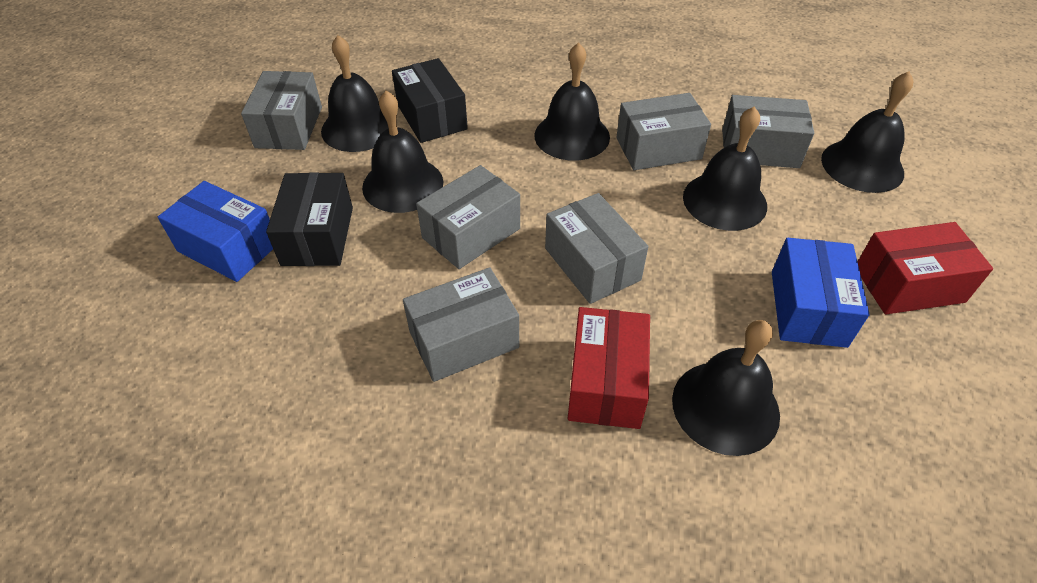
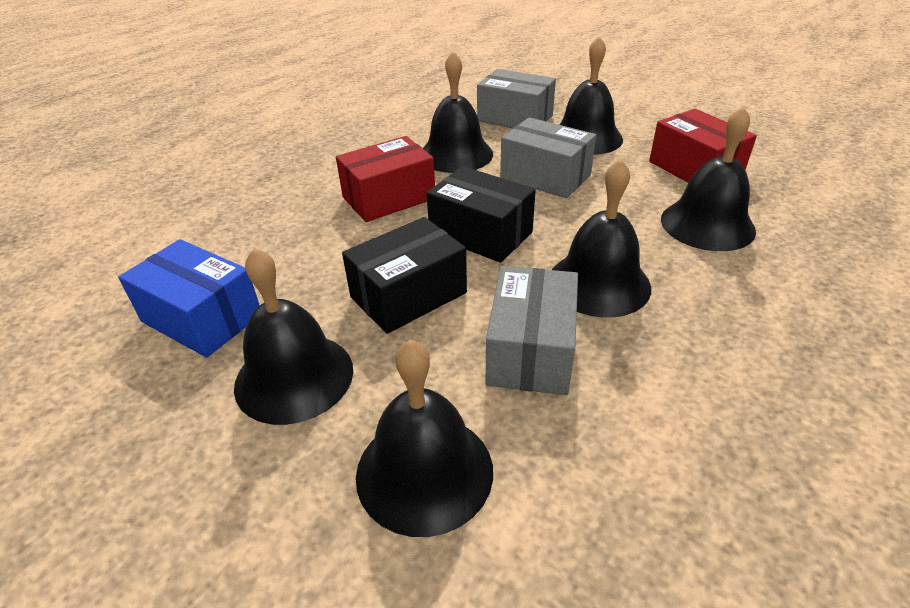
blue box: [158,181,273,282] [772,238,869,348] = 2 -> [118,239,260,357] = 1
grey box: [241,71,322,150] [403,267,519,382] [416,165,520,269] [545,193,648,304] [616,93,711,170] [722,95,814,168] = 6 -> [477,69,556,128] [486,266,578,395] [500,117,596,198] = 3

